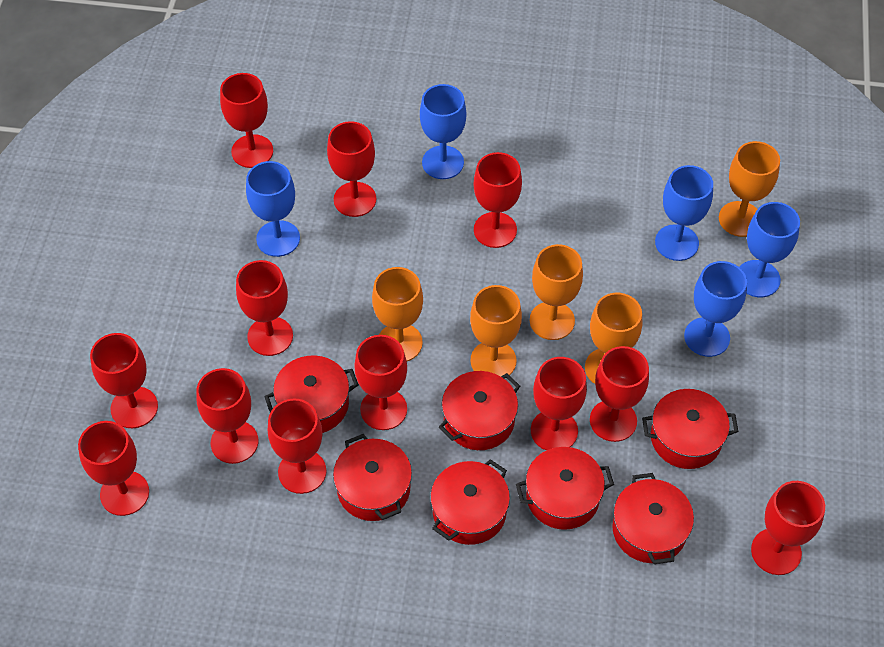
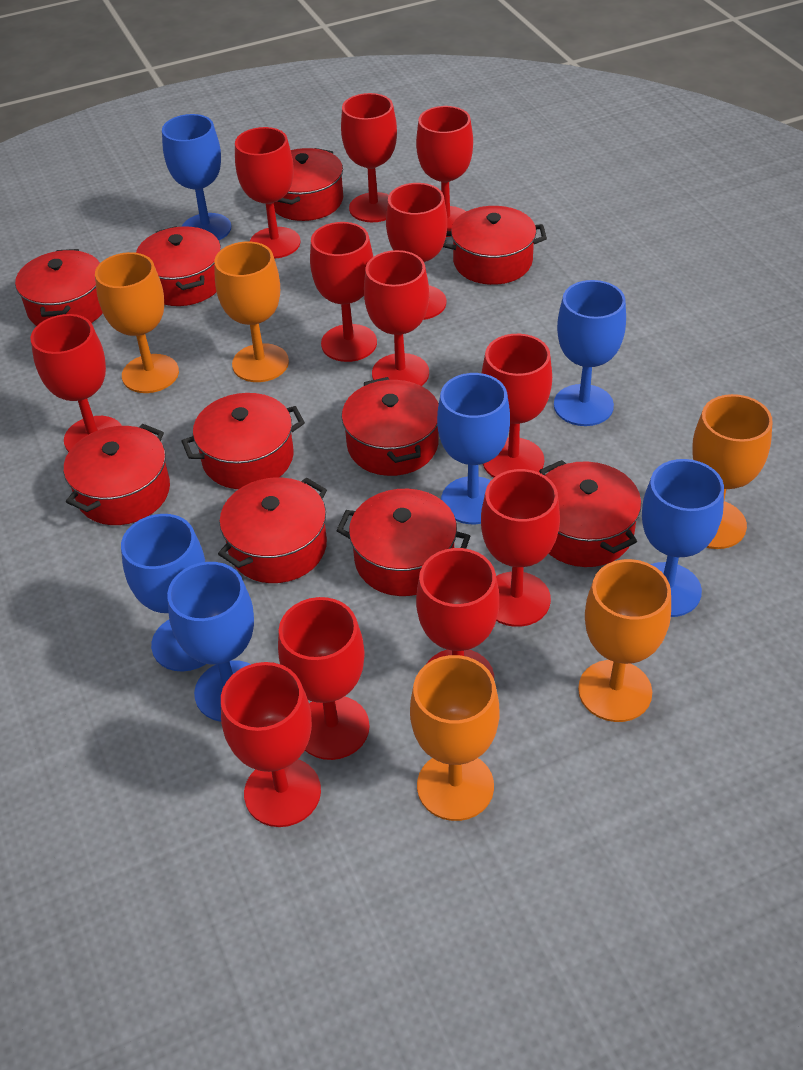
blue goblet: [246,161,300,257] [420,84,466,179] [655,165,713,261] [684,261,747,357] [740,202,800,297] = 5 -> [121,514,206,671] [162,114,231,240] [167,562,254,722] [437,373,510,524] [554,280,626,426] [642,459,724,617] = 6
red pot: [264,355,359,433] [333,434,412,521] [430,459,510,545] [439,371,520,450] [516,447,614,530] [612,473,694,564] [642,389,738,469] = 7 -> [15,249,103,326] [64,424,170,525] [136,226,221,306] [182,393,305,489] [218,477,327,583] [274,148,343,221] [336,489,470,596] [342,377,439,476] [443,206,547,285] [539,460,641,567] = 10

